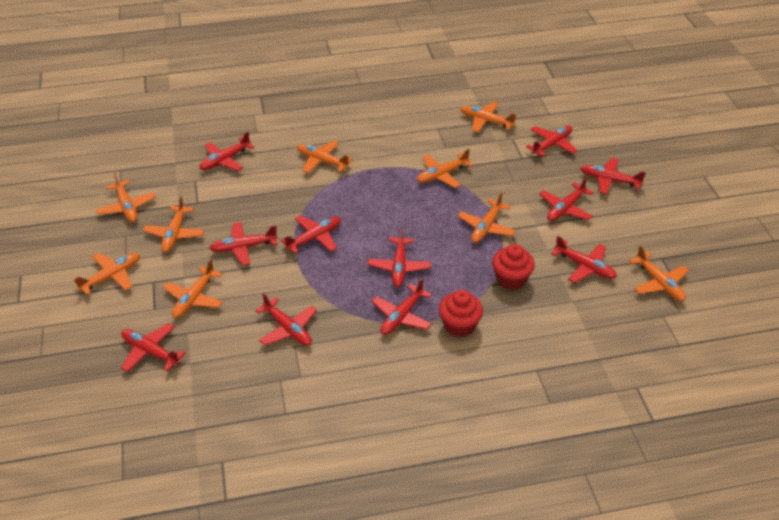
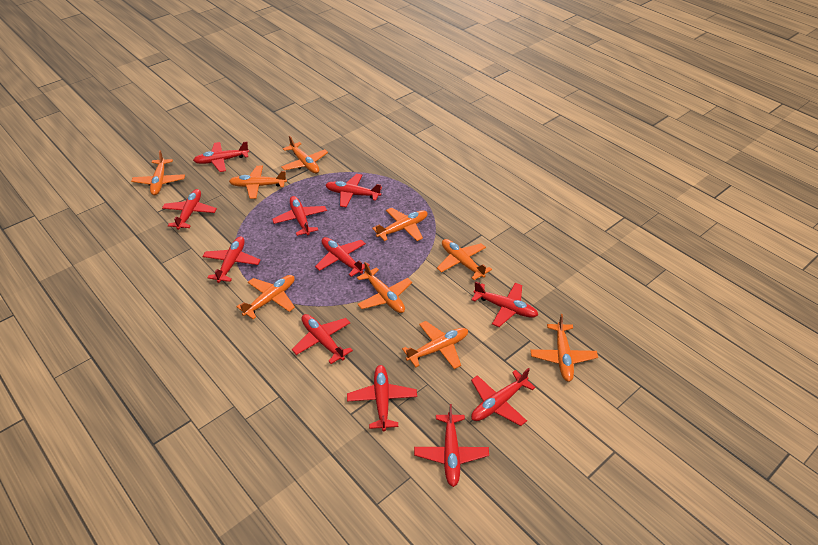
red cupcake: [439,290,483,337] [492,244,535,290] = 2 -> none = 0

